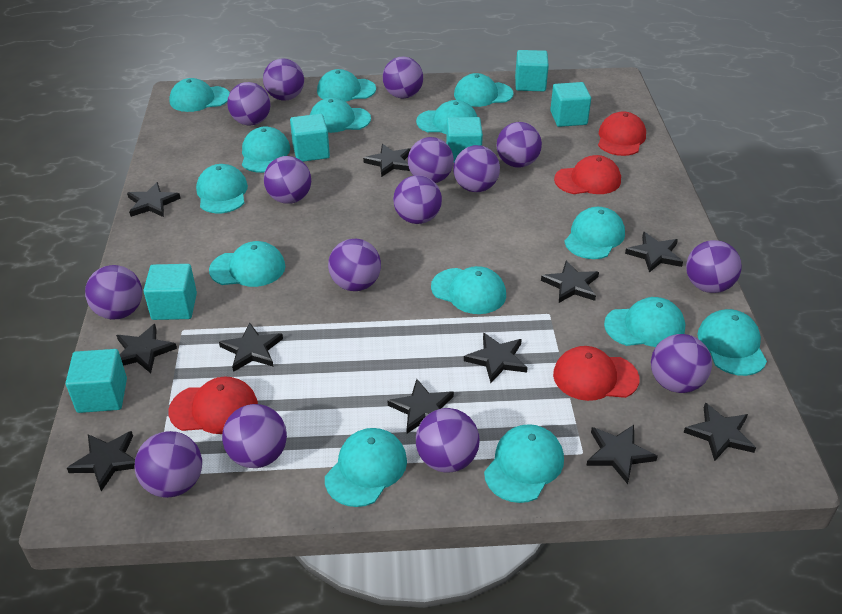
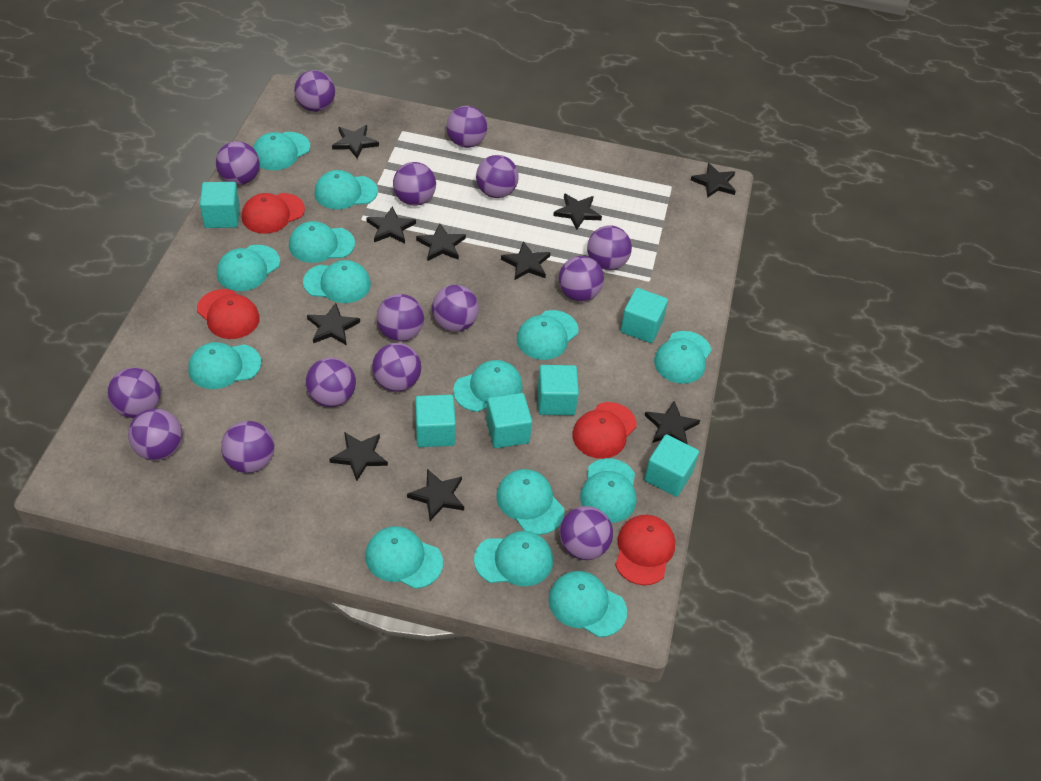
black star: [67,431,135,491] [116,324,177,373] [127,182,181,217] [219,322,283,372] [363,144,410,177] [388,379,454,434] [464,332,528,383] [541,260,599,303] [586,425,658,484] [625,232,683,273] [684,403,756,461] = 11 -> [307,303,360,345] [329,432,388,481] [332,125,379,159] [366,207,416,244] [407,469,464,521] [416,223,466,261] [501,241,551,280] [553,193,602,230] [645,401,700,444] [691,163,736,198] = 10

